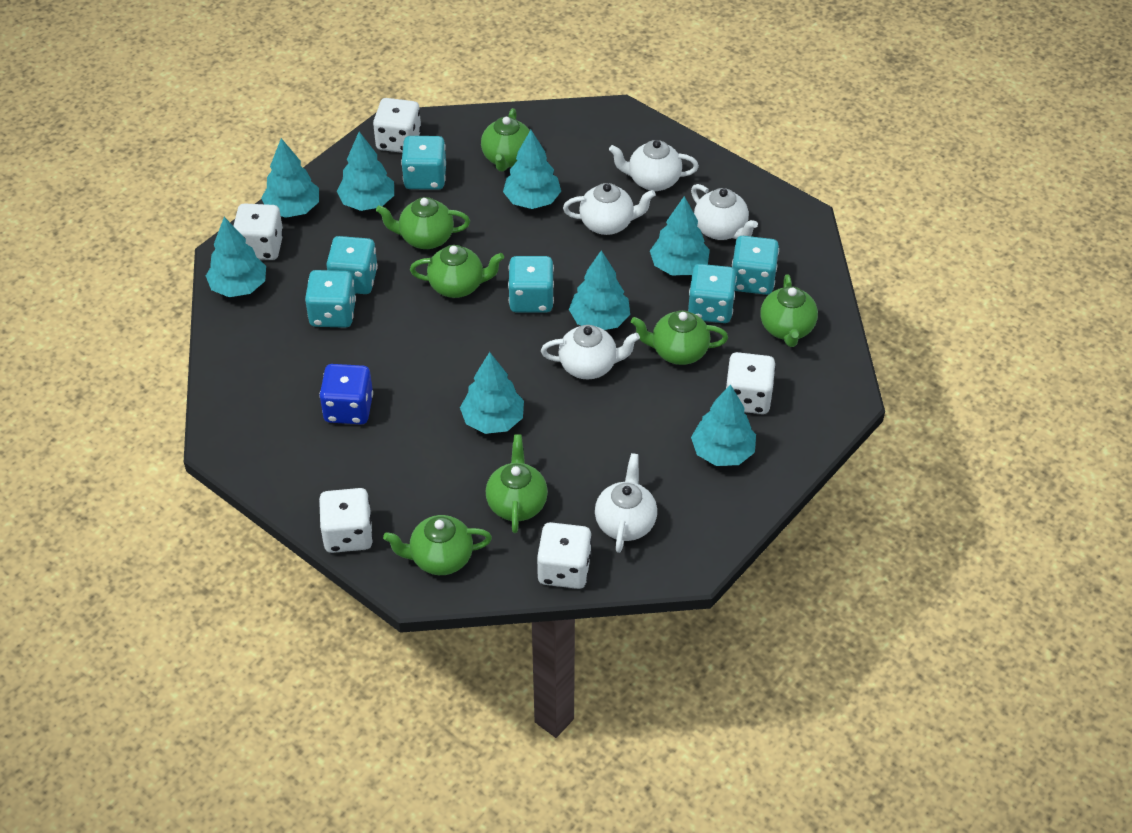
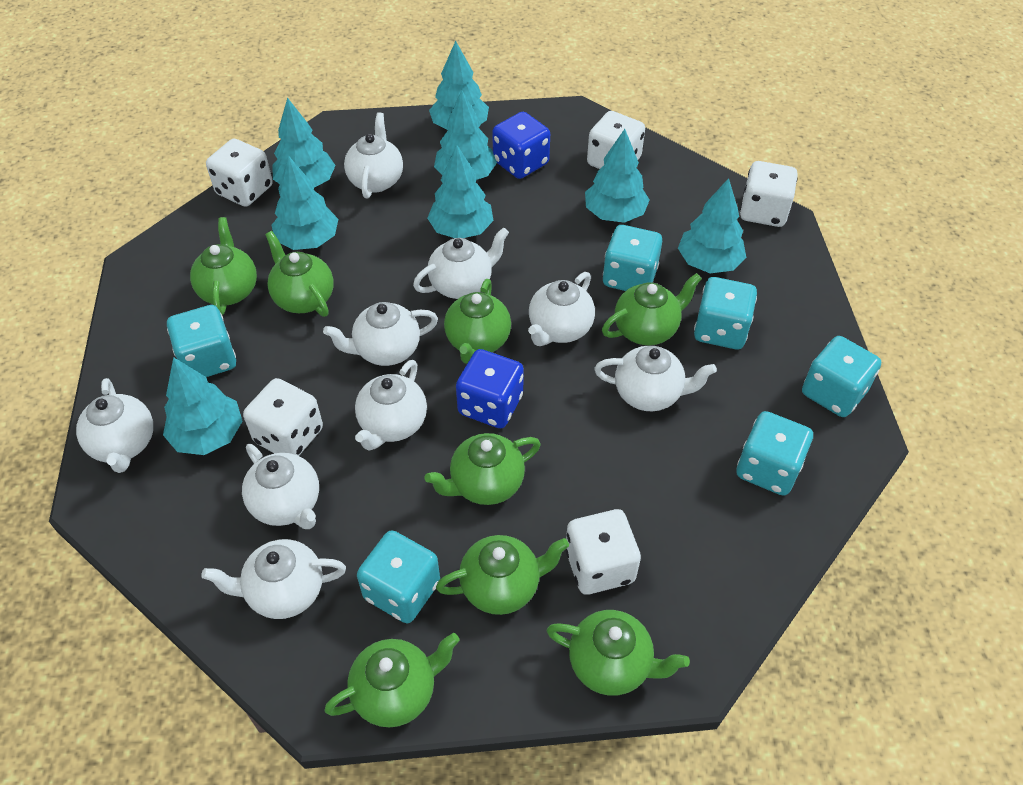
blue dice: [319,364,373,424] = 1 -> [456,349,524,428] [492,112,550,179] = 2
green teapot: [376,197,470,249] [383,515,492,575] [410,245,504,298] [481,108,530,172] [486,434,548,533] [631,310,728,365] [760,275,818,347] = 7 -> [190,217,257,315] [265,231,334,317] [324,633,460,727] [425,433,541,505] [436,535,569,615] [444,279,511,363] [546,610,690,696] [602,273,702,345] = 8
white teapot: [541,325,640,379] [563,183,656,235] [595,453,657,553] [609,140,699,191] [691,184,758,240] = 5 -> [76,378,153,473] [201,539,346,619] [242,444,319,529] [323,302,438,366] [344,112,403,199] [355,360,427,451] [413,227,509,299] [528,272,595,346] [594,346,717,411] = 9

